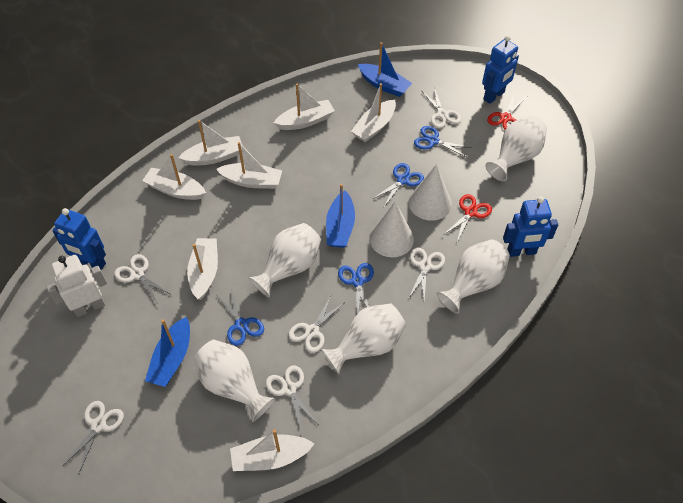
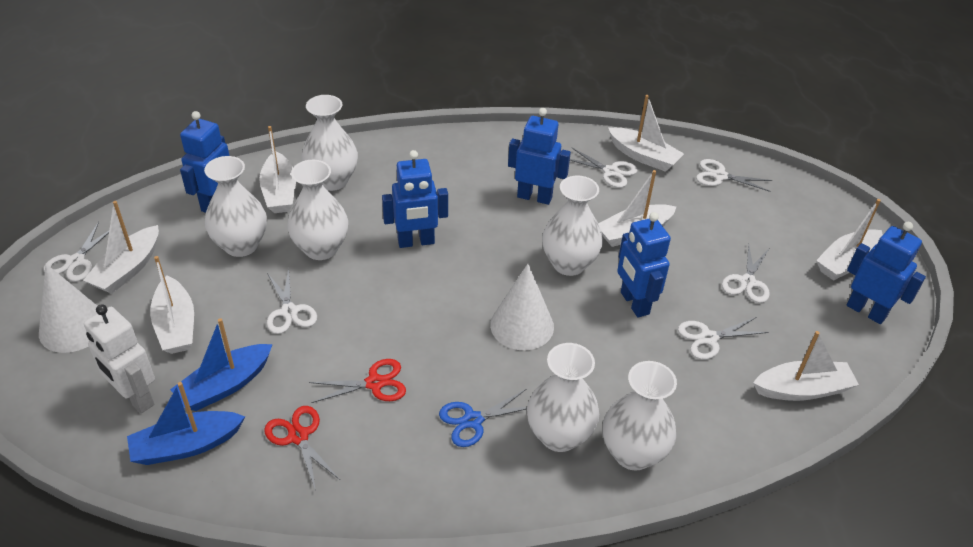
blue boat: [145,317,190,387] [326,184,355,248] [358,42,412,97] = 3 -> [127,382,245,465] [170,318,273,411] = 2
blue robot: [52,208,106,270] [482,35,519,104] [503,196,558,257] = 3 -> [180,111,230,213] [382,150,448,248] [508,108,571,205] [617,212,671,318] [847,222,926,324] = 5
blue scissors: [217,289,264,346] [338,263,374,314] [372,163,424,207] [414,126,472,158] = 4 -> [439,389,527,447] = 1
white vase: [194,340,275,422] [249,223,321,298] [321,303,406,375] [437,239,510,314] [485,116,547,181] = 5 -> [204,156,267,257] [287,160,348,260] [302,95,358,191] [527,343,599,452] [542,175,603,276] [603,361,677,471] = 6

